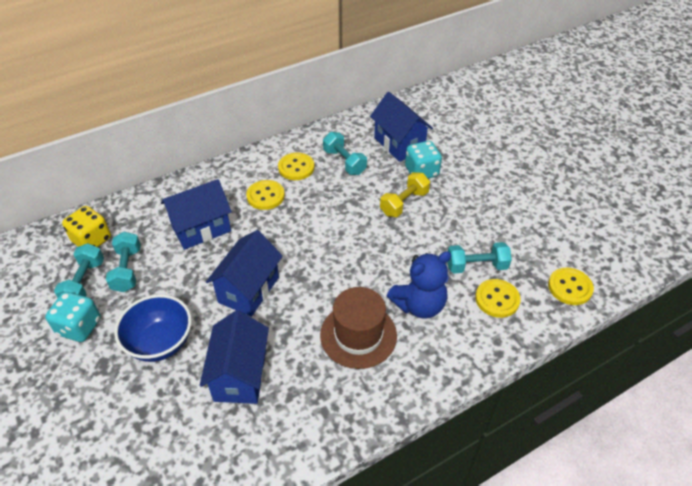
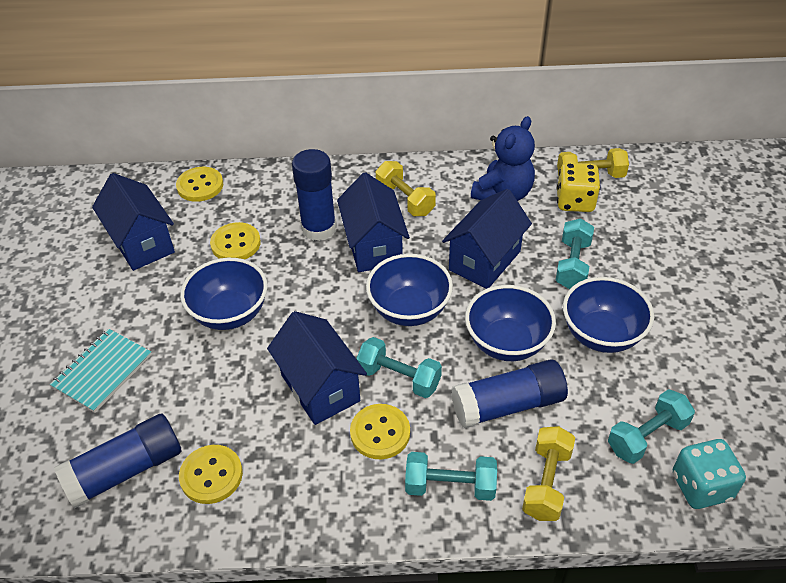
blue bowl: [114,294,192,362] = 1 -> [180,258,268,330] [366,254,453,326] [465,285,556,361] [563,277,654,353] = 4
blue glue stick: none = 0 -> [54,414,181,509] [292,149,336,241] [451,359,568,428] = 3
brown hat: [320,287,397,369] = 1 -> none = 0
turquoise dice: [45,292,101,342] [405,141,442,178] = 2 -> [673,439,746,509] = 1
turquoise notebook: none = 0 -> [50,329,152,413] = 1
yellow dumbbell: [380,172,430,217] = 1 -> [376,161,436,216] [522,426,575,521] [557,148,629,178] = 3

